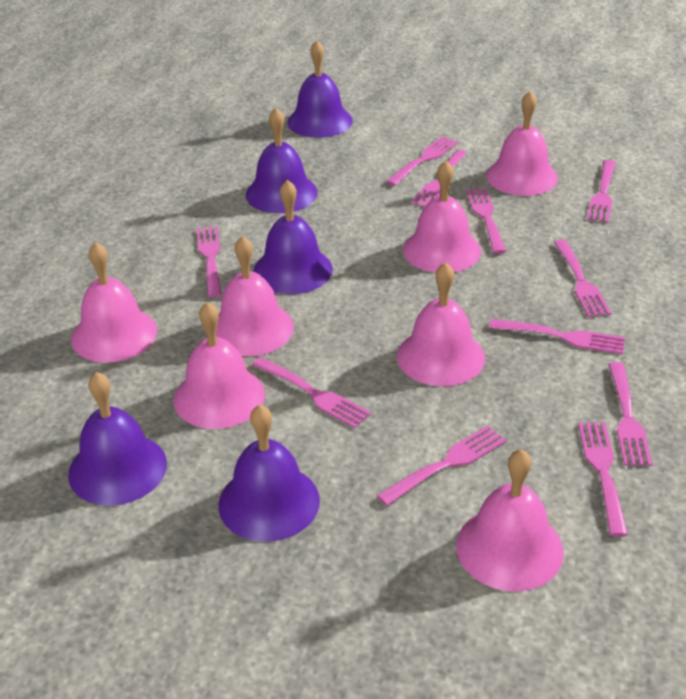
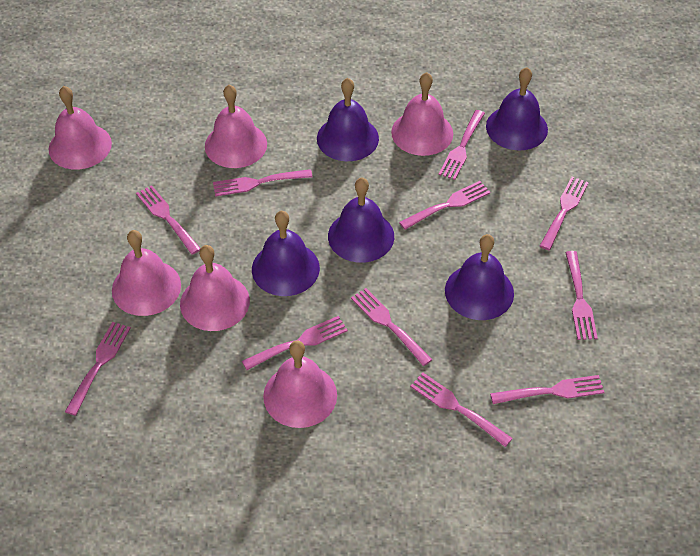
pink bell: [71,242,157,363] [173,302,265,429] [216,236,294,356] [397,262,485,387] [403,161,481,273] [456,449,564,591] [486,91,558,196] = 7 -> [49,86,112,169] [112,230,181,316] [180,245,250,331] [205,85,267,168] [263,341,337,428] [391,72,453,156] = 6

